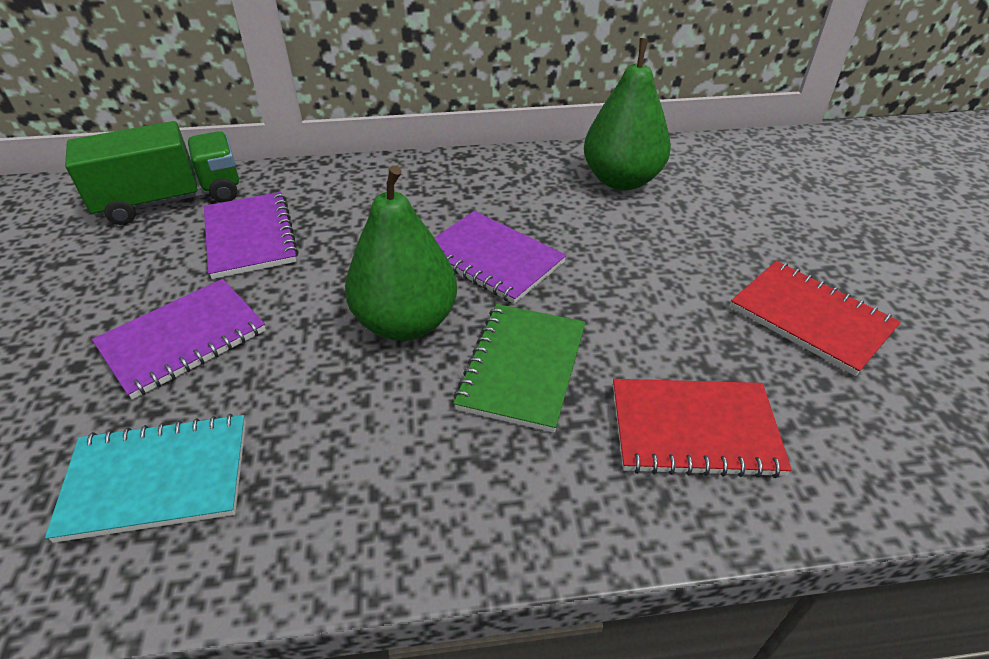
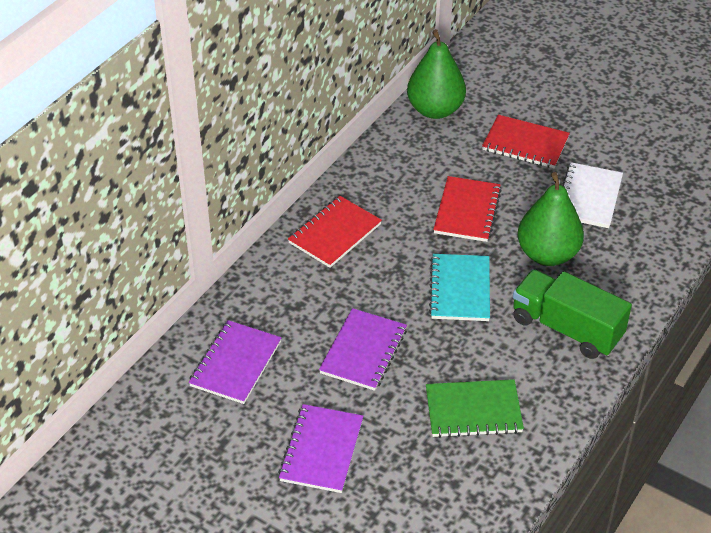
red notebook: [613,379,792,478] [730,261,901,376] = 2 -> [288,196,382,268] [433,176,502,242] [482,115,570,168] = 3
white notebook: none = 0 -> [562,162,623,228] = 1

